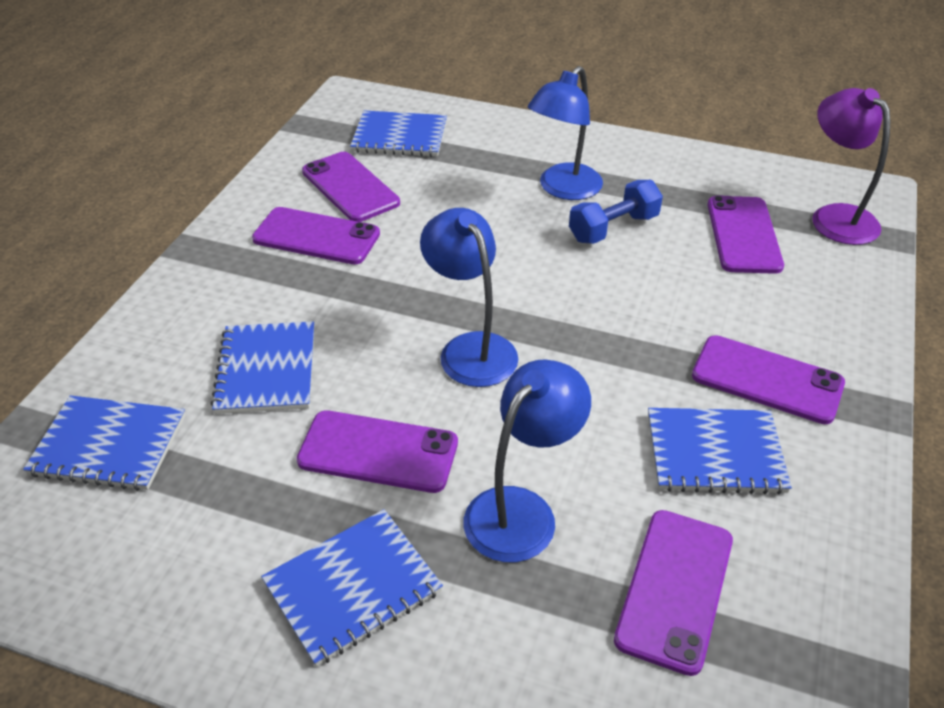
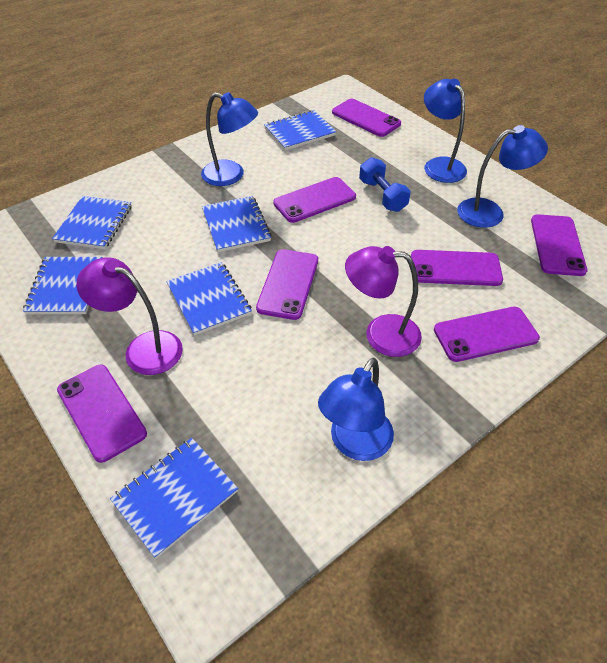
blue lamp: [420,208,518,387] [463,359,591,562] [528,66,603,200] = 3 -> [201,92,258,186] [318,358,394,461] [424,79,467,183] [457,125,548,228] = 4
blue notebook: [23,395,185,491] [210,321,314,414] [261,509,443,667] [350,111,447,157] [648,408,792,495] = 5 -> [23,257,102,314] [52,196,132,249] [110,438,238,559] [166,262,252,336] [202,196,272,252] [264,110,336,150] = 6
purple lamp: [812,88,890,245] = 1 -> [76,257,183,375] [345,246,422,357] = 2
purple phone: [252,207,380,264] [297,410,458,493] [302,152,400,222] [614,510,733,676] [692,335,845,424] [708,195,784,274] = 6 -> [57,365,147,463] [256,249,318,320] [273,177,356,223] [332,99,401,137] [411,250,503,286] [434,307,540,362] [531,215,587,276] = 7

